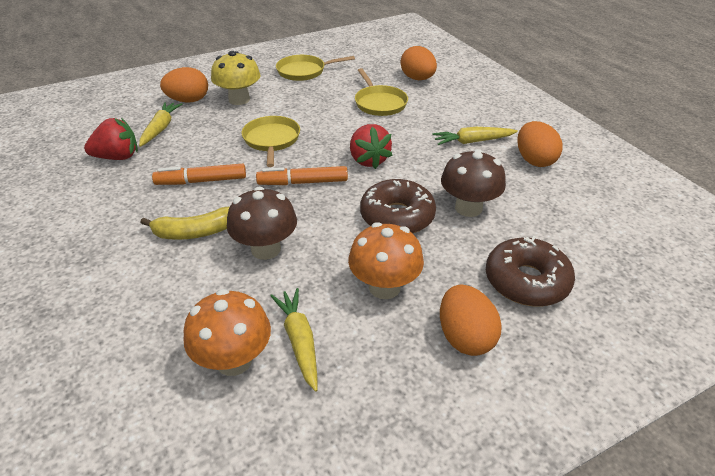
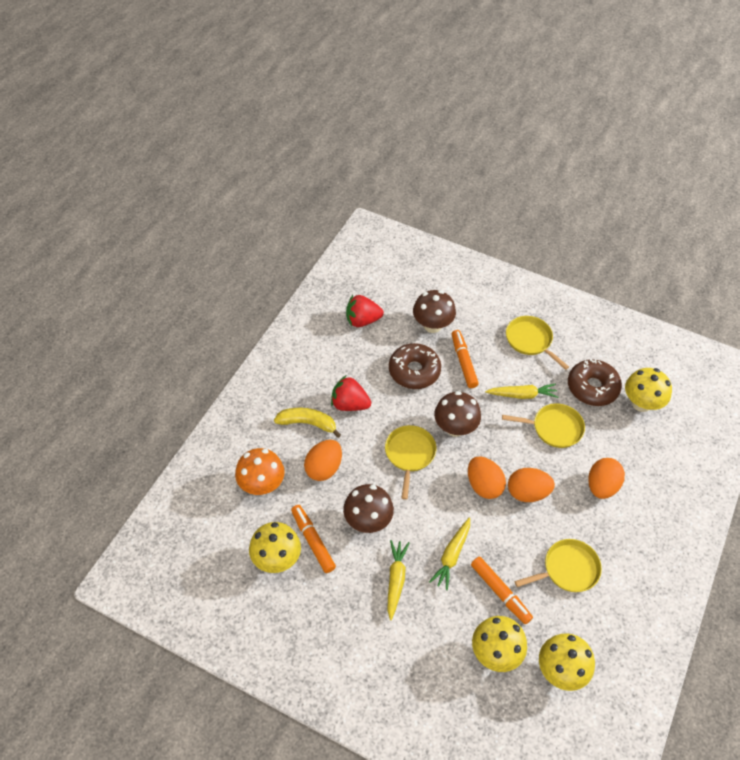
brown mushroom: [227,187,297,260] [441,149,506,217] = 2 -> [343,484,394,533] [413,290,456,333] [434,391,481,437] = 3
orange marker: [152,164,246,185] [256,166,348,185] = 2 -> [291,505,336,573] [452,330,479,388] [471,557,533,624] = 3
orange mushroom: [184,289,271,376] [348,222,424,299] = 2 -> [235,448,285,495] = 1
yellow mushroom: [211,51,261,105] = 1 -> [249,522,301,573] [472,616,527,672] [539,633,595,691] [625,368,672,412] = 4
yellow pan: [241,116,300,167] [276,55,355,81] [355,68,408,116] = 3 -> [385,425,437,500] [502,403,585,448] [506,316,569,370] [515,539,602,592] = 4

